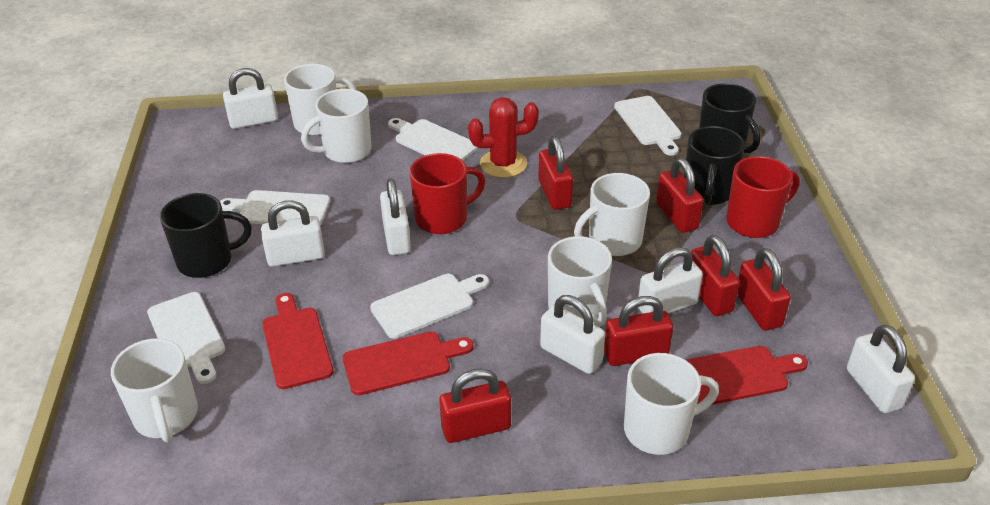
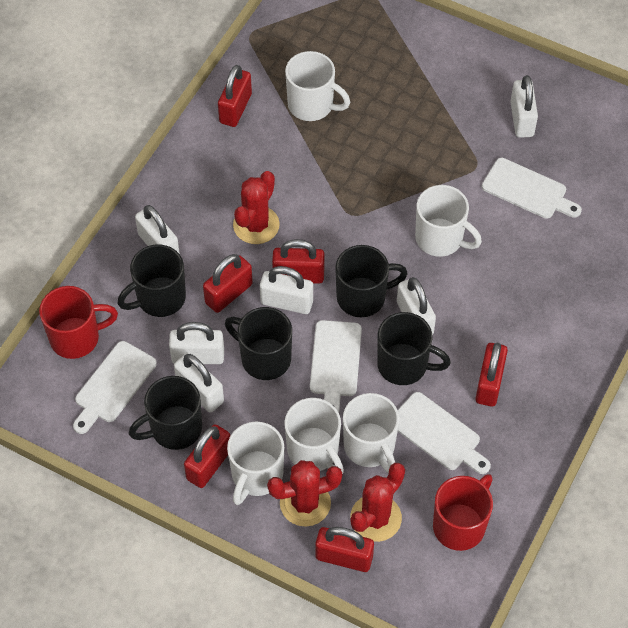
black mug: [160,193,252,278] [684,126,745,205] [699,83,760,153] = 3 -> [117,245,186,317] [129,376,202,450] [225,307,292,380] [335,245,408,317] [377,312,451,385] = 5
red cactus: [468,97,539,178] = 1 -> [233,171,280,244] [267,460,342,526] [350,463,405,542] = 3
red cutting board: [262,293,333,389] [343,331,474,395] [686,346,808,405] = 3 -> none = 0
white cutting board: [147,292,225,384] [220,190,330,226] [370,274,489,339] [388,118,478,161] [614,96,681,156] = 5 -> [73,341,157,434] [310,320,362,413] [398,392,491,474] [482,158,582,219] = 4
white mug: [111,338,198,443] [284,64,356,136] [301,89,372,163] [548,236,612,327] [574,173,650,256] [624,353,719,455] = 6 -> [227,421,284,505] [284,398,344,474] [285,51,350,121] [343,393,399,474] [415,185,482,257] = 5

